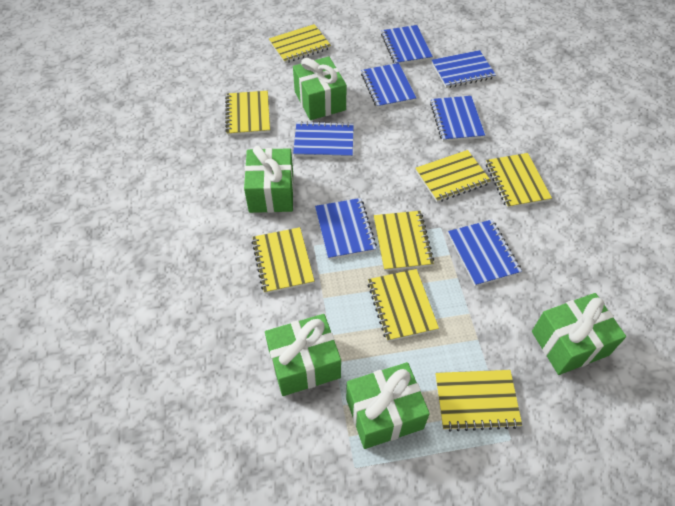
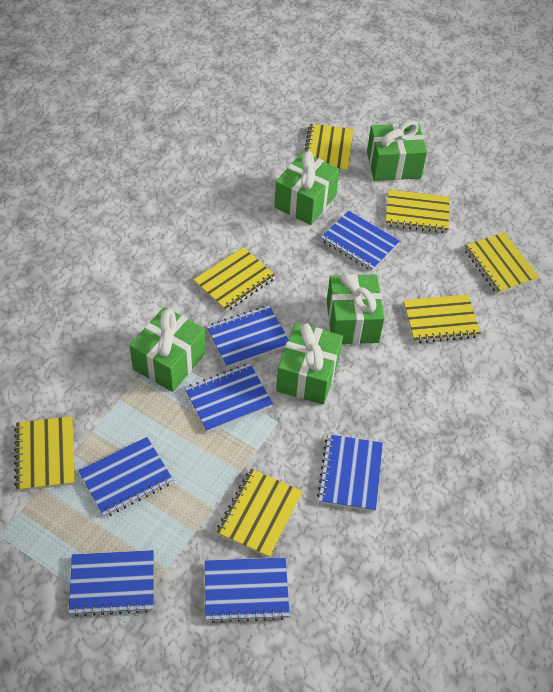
yellow notebook: [225,91,270,136] [252,227,314,294] [269,24,331,63] [367,269,439,342] [374,211,434,271] [415,150,491,202] [435,370,522,432] [486,153,552,208] = 8 -> [14,416,75,491] [193,247,276,312] [216,469,303,558] [304,124,353,172] [385,189,449,233] [403,294,481,343] [464,232,539,294] = 7

